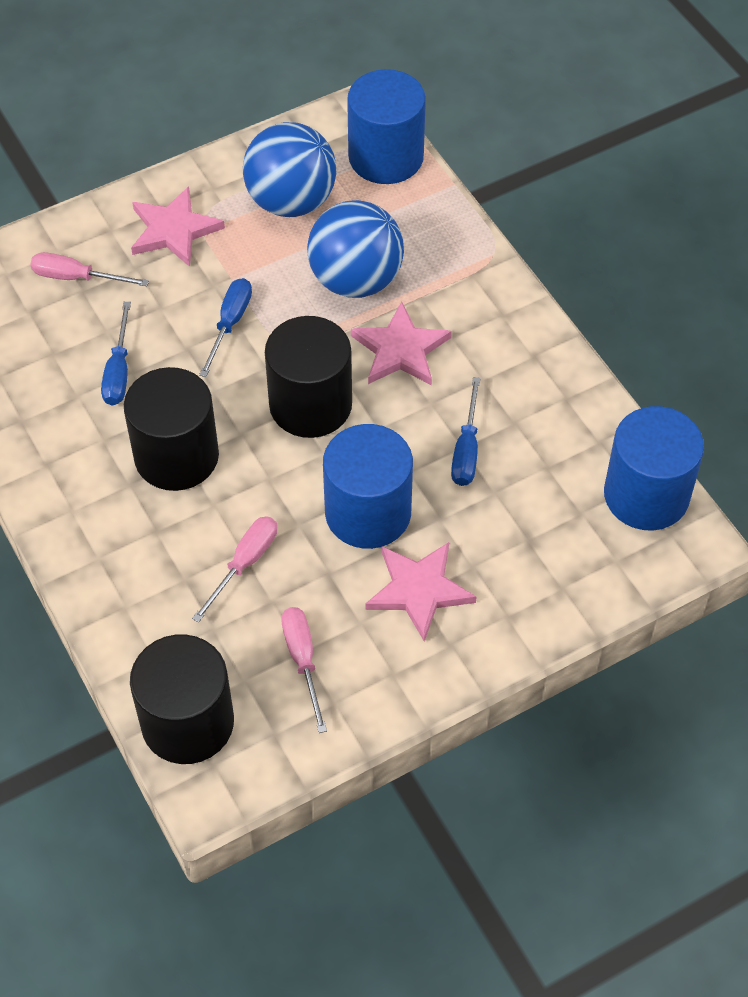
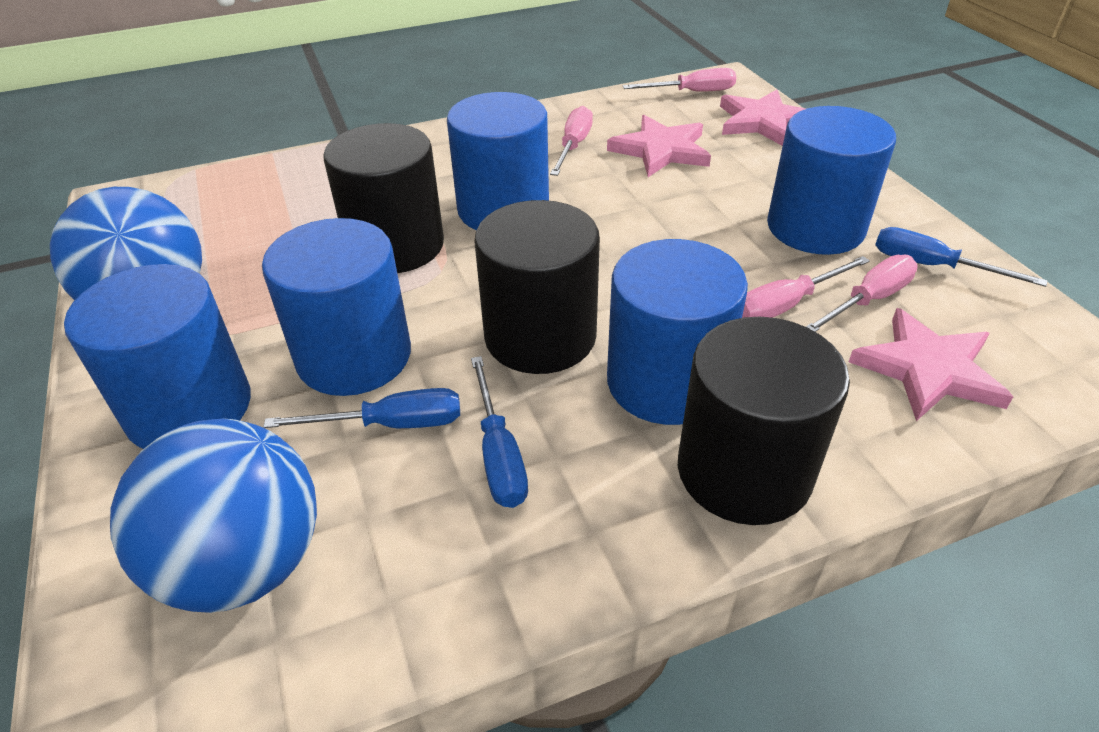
blue cylinder: [323,424,413,549] [347,69,426,184] [604,406,704,530] = 3 -> [64,264,251,449] [262,218,411,396] [447,92,549,230] [607,239,748,425] [767,106,896,255] = 5
pink screwdriver: [30,252,149,286] [192,516,277,623] [281,607,327,733] = 3 -> [550,106,593,176] [623,68,736,92] [742,256,870,318] [806,255,918,332] = 4

